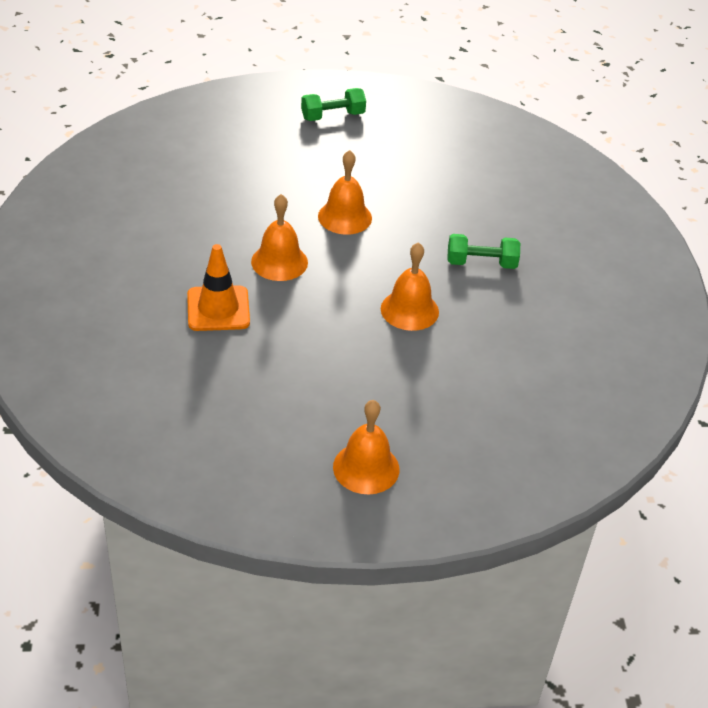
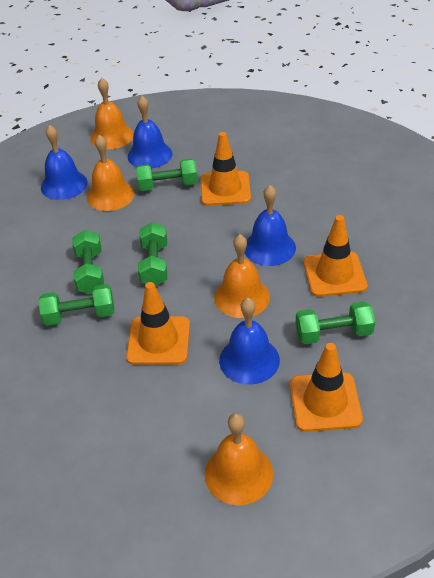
blue bell: none = 0 -> [41,125,88,200] [128,96,172,169] [219,298,280,385] [245,185,296,266] = 4
green dumbbell: [301,88,366,121] [447,234,520,269] = 2 -> [38,284,114,326] [72,230,104,294] [136,159,198,191] [138,222,167,286] [296,301,375,344] = 5
orange traffic cone: [187,244,250,331] = 1 -> [126,282,190,365] [201,132,251,206] [290,343,363,432] [303,215,367,297] = 4

